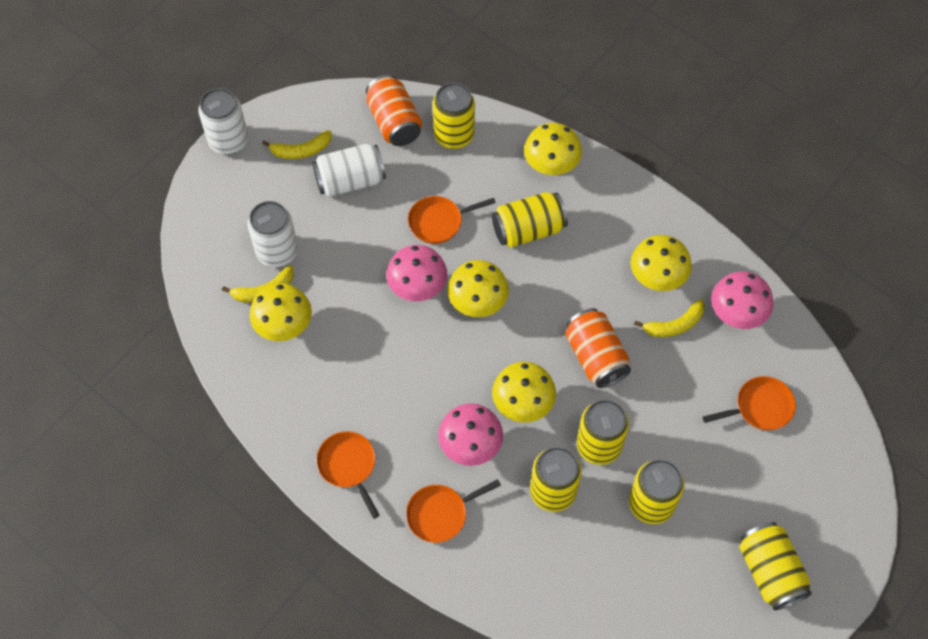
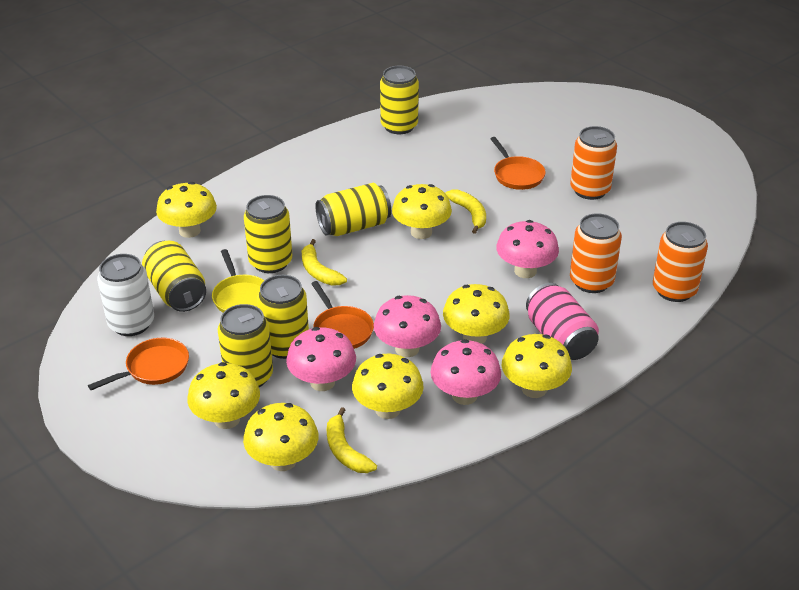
orange can: [366,75,422,146] [565,308,631,388] = 2 -> [570,126,617,200] [570,213,622,293] [653,222,708,302] = 3
orange pan: [316,431,380,519] [406,479,501,543] [408,196,496,244] [702,376,796,430] = 4 -> [88,338,189,390] [311,281,374,349] [490,137,546,190] = 3
pink can: none = 0 -> [526,283,599,360] = 1
pink mushroom: [386,245,448,301] [438,403,503,466] [711,272,773,329] = 3 -> [286,327,356,391] [374,295,441,357] [431,339,501,405] [496,220,559,278] = 4
white can: [198,88,248,155] [248,201,298,267] [312,144,386,197] = 3 -> [97,254,154,336] = 1
yellow mushroom: [250,283,312,341] [447,260,509,317] [492,362,556,422] [524,123,582,175] [631,235,692,291] = 5 -> [156,182,217,238] [187,362,260,429] [243,403,318,471] [352,354,424,419] [392,184,452,239] [443,284,510,344] [502,334,572,398] = 7
yellow pan: none = 0 -> [212,249,265,313] = 1

